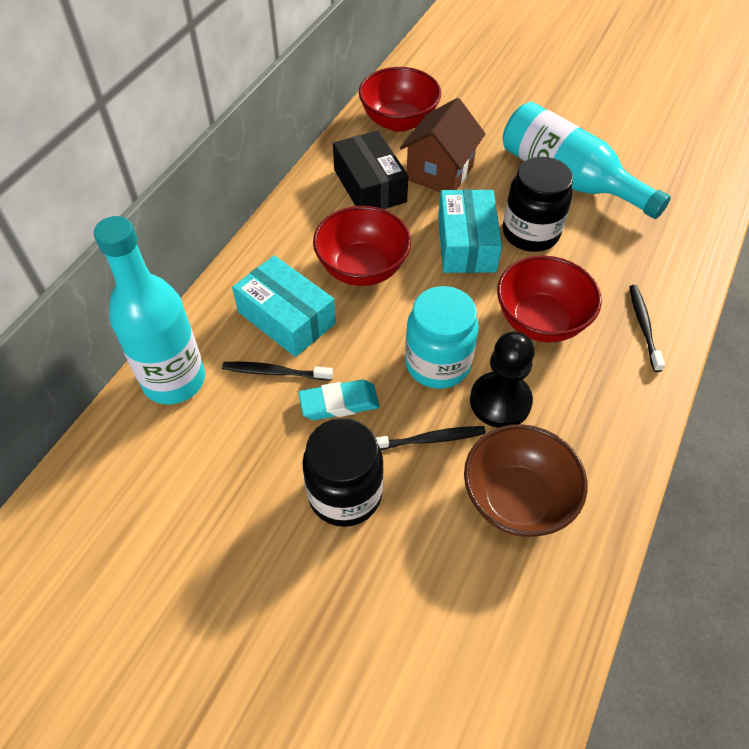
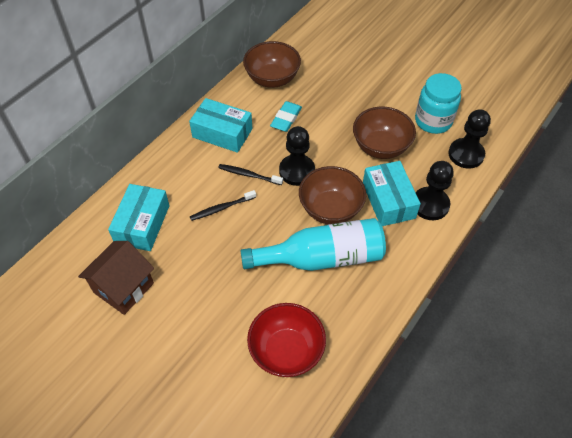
black box: [333,130,408,209] = 1 -> none = 0
black jar: [302,418,384,527] [503,157,573,252] = 2 -> none = 0
black pawn: [470,332,535,428] = 1 -> [279,126,315,186] [415,161,454,220] [448,109,491,169] = 3
black toothbrush: [222,362,333,381] [375,426,486,450] [629,285,665,372] = 3 -> [190,190,256,221] [219,164,283,185] = 2
brown bowl: [464,424,587,537] = 1 -> [243,41,301,88] [299,166,366,224] [353,107,416,159] = 3
red bowl: [313,206,411,286] [359,67,441,132] [497,256,602,343] = 3 -> [247,303,326,377] = 1
turquoise bottle: [94,216,205,404] [503,102,671,219] = 2 -> [240,218,386,271] = 1
turquoise box: [232,255,336,357] [438,189,502,273] = 2 -> [108,184,169,251] [189,98,252,153] [363,161,421,226] = 3

